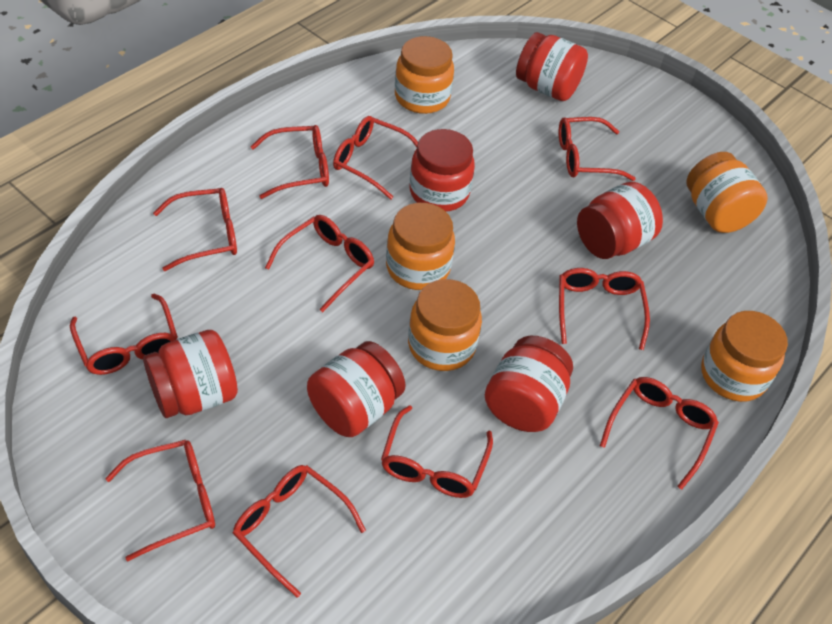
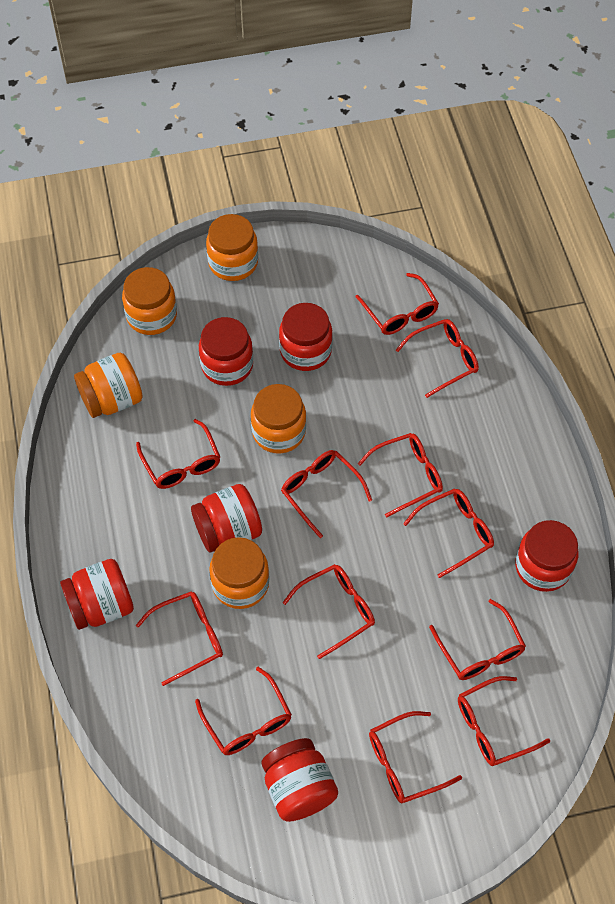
red glasses: [70,294,178,375] [105,440,215,561] [153,188,237,271] [233,465,366,598] [250,125,329,199] [265,215,374,312] [333,116,418,200] [381,405,493,498] [559,117,636,181] [559,268,650,350] [600,377,719,490] = 11 -> [136,419,220,489] [136,591,223,686] [195,667,292,755] [281,450,372,538] [283,564,375,659] [356,273,439,335] [358,433,443,517] [369,711,462,803] [396,319,479,398] [403,488,494,578] [429,599,526,680] [458,676,551,766] = 12

